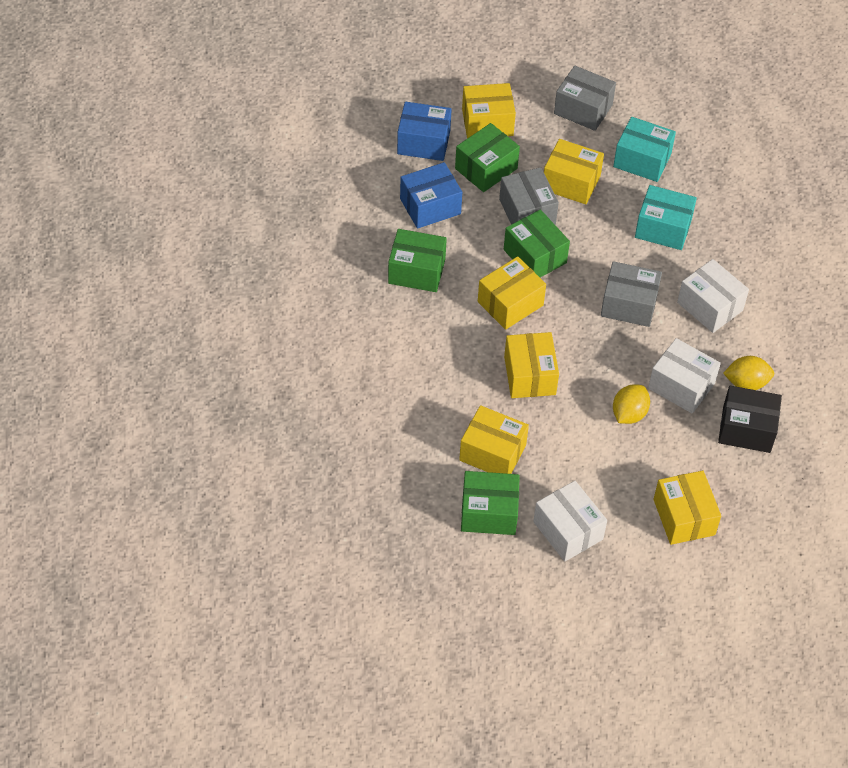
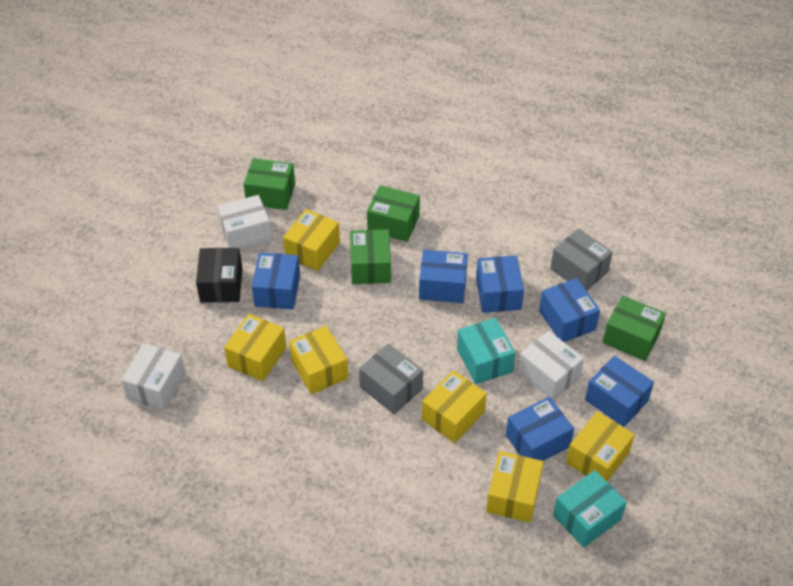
blue box: [397,102,452,161] [400,162,462,229] = 2 -> [252,252,300,310] [419,250,468,303] [476,255,524,313] [506,397,574,461] [539,278,600,342] [585,355,654,427] = 6
grey box: [499,167,559,225] [554,66,616,131] [601,261,662,327] = 3 -> [359,343,423,414] [550,229,613,291] = 2
yellow lemon: [613,384,650,424] [723,356,774,390] = 2 -> none = 0

